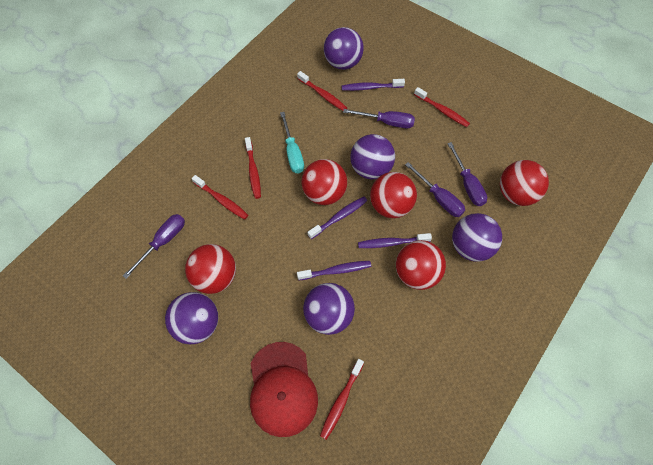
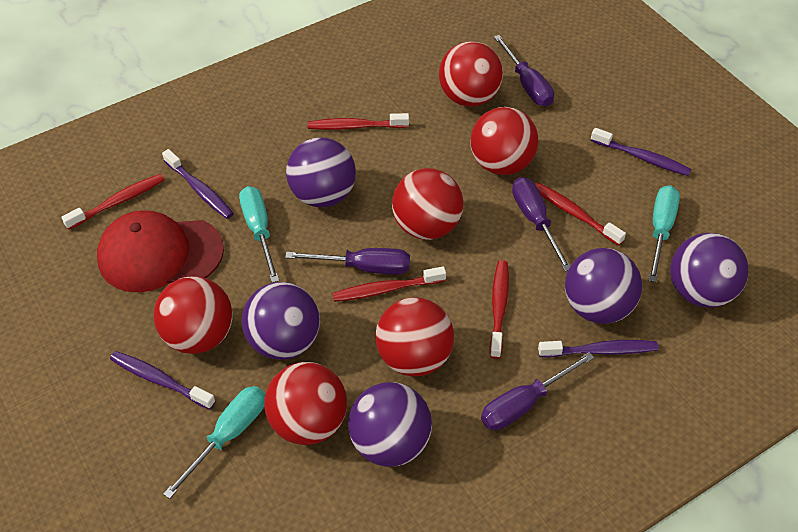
red ball: [185,244,236,294] [302,159,347,205] [370,172,417,218] [396,240,446,290] [500,160,549,206] = 5 -> [154,276,233,354] [264,362,347,445] [375,297,454,376] [392,168,463,240] [439,41,503,107] [470,107,539,175] = 6
turquoise screwdriver: [280,112,304,174] = 1 -> [163,386,265,499] [239,186,279,283] [648,185,680,282] = 3

